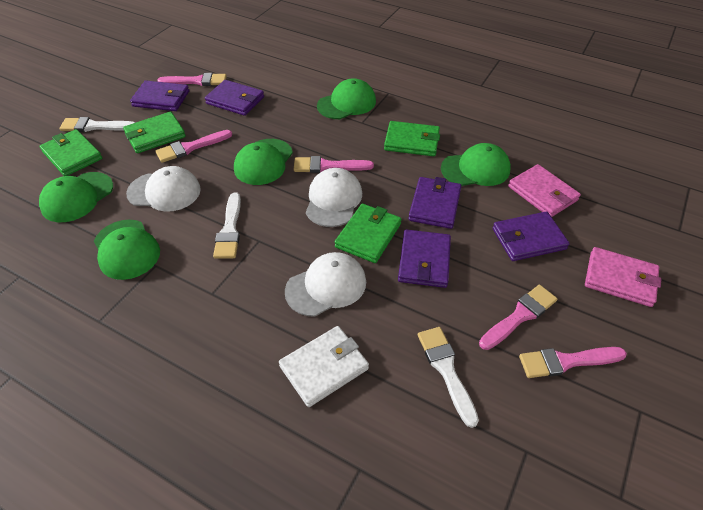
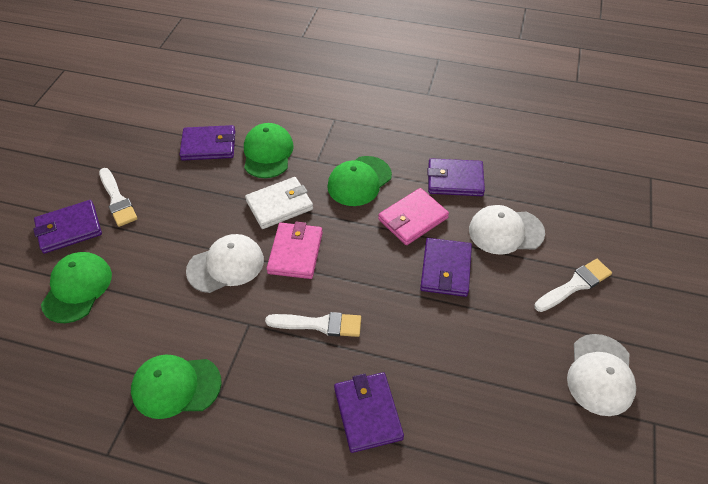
green cap: [39,172,113,222] [94,220,160,280] [234,139,293,185] [317,78,376,119] [441,143,511,186] = 5 -> [41,252,112,323] [131,354,222,419] [244,123,294,178] [327,156,392,206] = 4
green wallet: [40,129,102,176] [123,112,186,153] [335,204,402,263] [384,121,440,156] = 4 -> none = 0
pink brush: [155,130,232,163] [157,73,227,86] [294,156,374,173] [479,285,557,350] [519,347,627,378] = 5 -> none = 0

